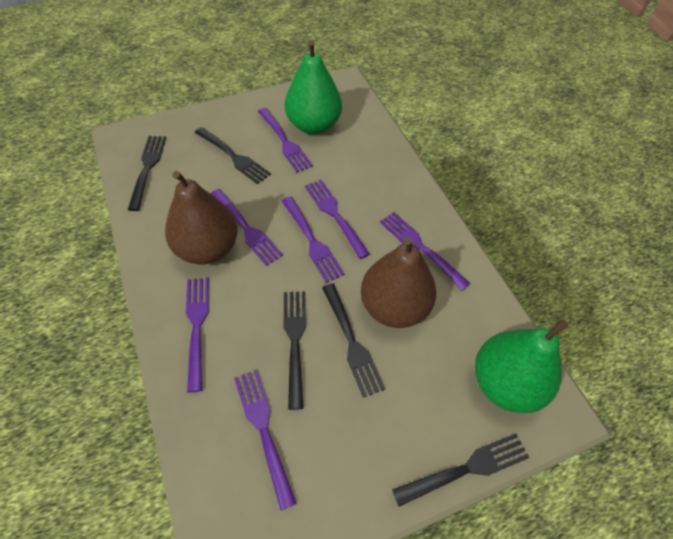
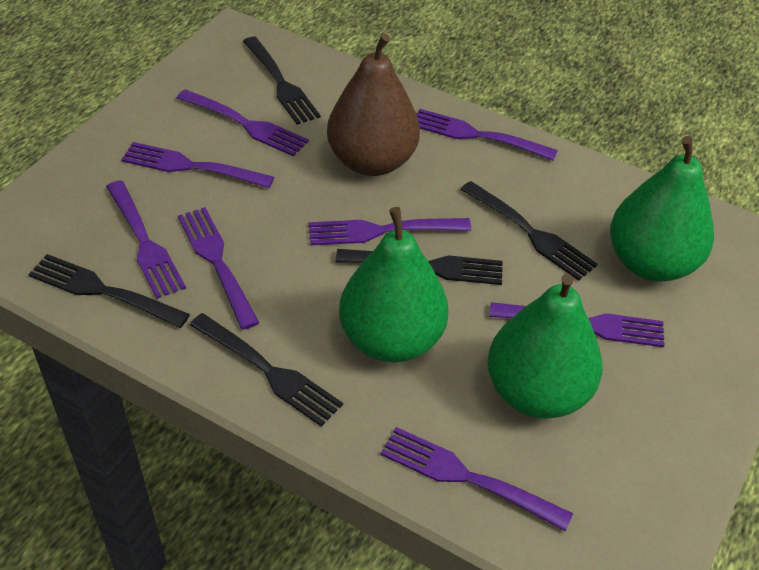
brown pear: [165,171,237,264] [361,237,436,328] = 2 -> [327,34,420,176] = 1
green pear: [285,40,342,134] [475,319,568,413] = 2 -> [339,207,449,362] [488,274,603,419] [610,136,714,282] = 3
purple fork: [186,278,209,393] [210,189,283,266] [234,370,297,510] [258,108,313,173] [282,196,345,283] [305,180,370,259] [380,212,471,291] = 7 -> [106,180,186,299] [121,142,274,188] [177,89,309,157] [178,207,260,330] [309,218,471,245] [380,427,573,531] [416,109,558,161] [490,302,665,347] = 8

